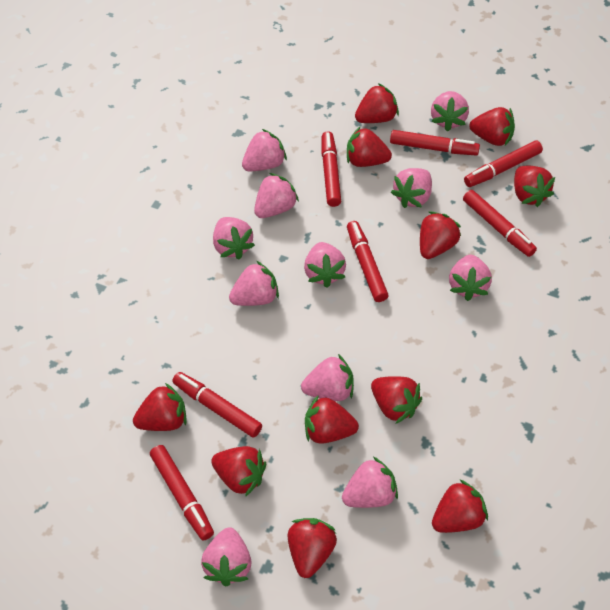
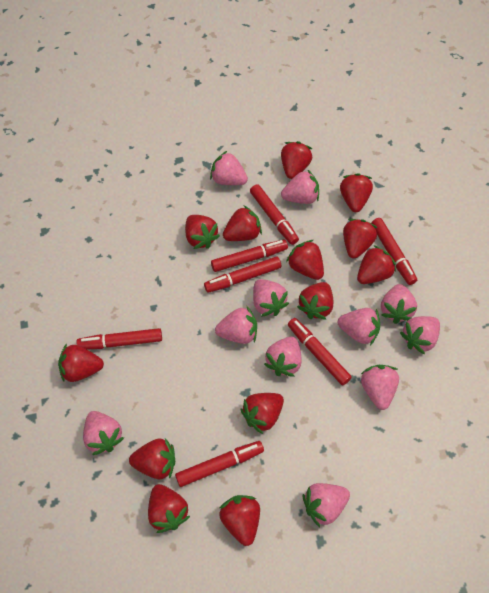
red strawberry: [133,383,187,431] [211,446,266,497] [288,518,337,578] [305,395,359,444] [347,127,392,167] [355,83,399,123] [371,376,422,424] [420,212,461,259] [432,480,488,533] [469,107,515,146] [514,166,555,207] = 11 -> [58,344,104,382] [129,438,175,479] [148,484,190,533] [185,215,220,249] [219,495,260,546] [223,206,262,241] [241,393,284,434] [281,141,312,179] [286,240,324,280] [297,282,333,320] [340,173,373,212] [343,219,377,259] [357,245,396,284] = 13

